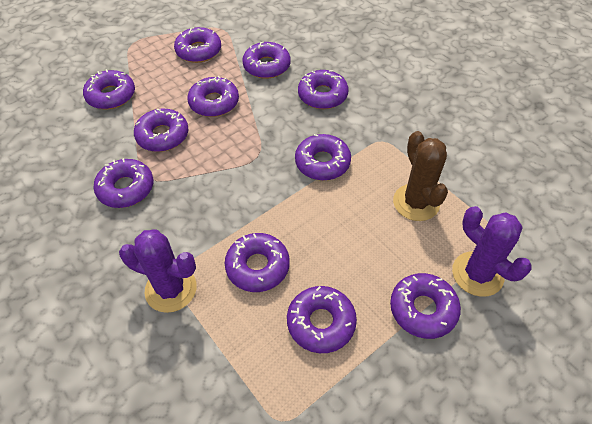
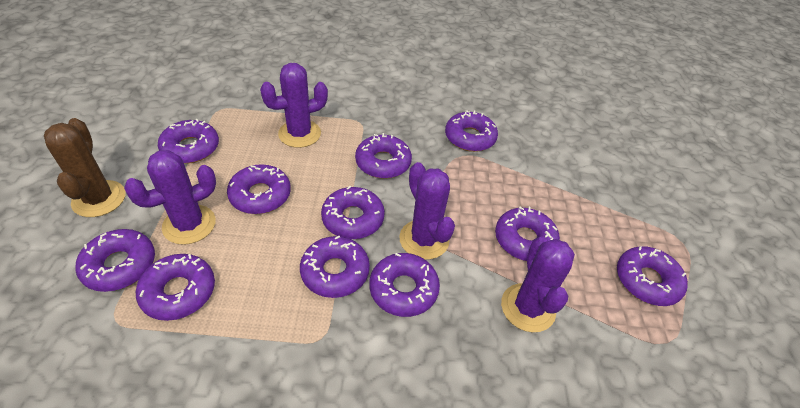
purple cactus: [119,229,197,313] [452,206,532,297] = 2 -> [124,150,216,245] [260,63,328,148] [399,162,455,260] [501,236,575,332] = 4

